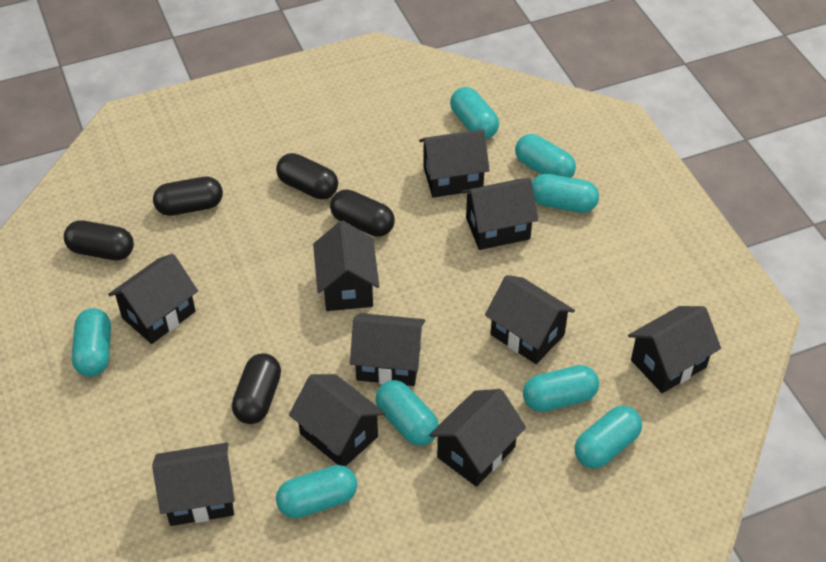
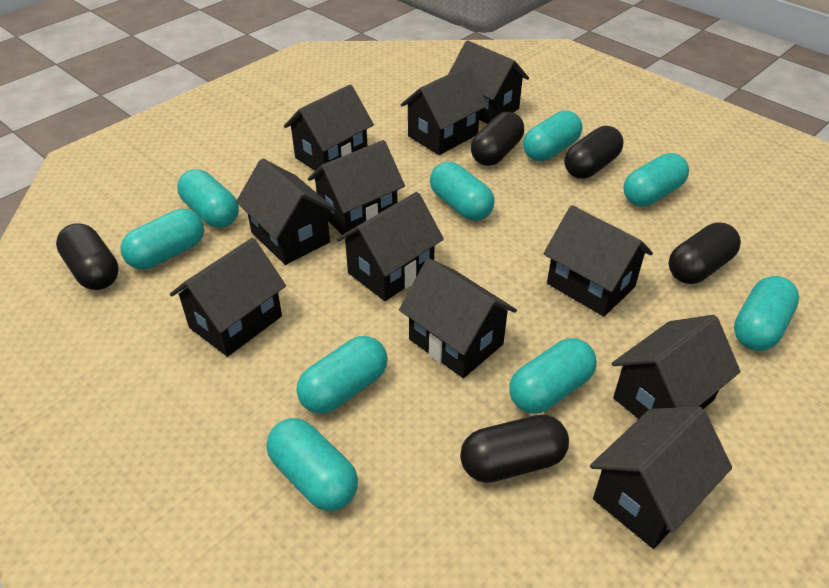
black house: [108,254,198,344] [152,443,235,526] [289,374,385,467] [313,221,379,311] [350,313,425,386] [419,129,490,198] [429,389,526,487] [462,178,538,250] [485,275,575,364] [628,306,721,393] = 10 -> [170,238,286,357] [236,159,336,265] [284,85,374,171] [308,140,405,239] [336,192,444,301] [399,258,517,378] [401,66,487,155] [449,40,529,124] [543,205,653,316] [590,407,732,549] [611,315,741,419] = 11
turquoise capsule: [72,308,111,377] [276,465,357,518] [375,380,439,446] [450,87,499,139] [515,134,576,178] [523,365,599,412] [532,174,599,213] [575,406,642,469] = 8 -> [120,209,204,270] [177,169,239,228] [266,418,358,511] [297,336,387,414] [430,162,495,221] [509,338,597,414] [523,111,582,161] [623,153,689,207] [734,276,799,351] = 9

